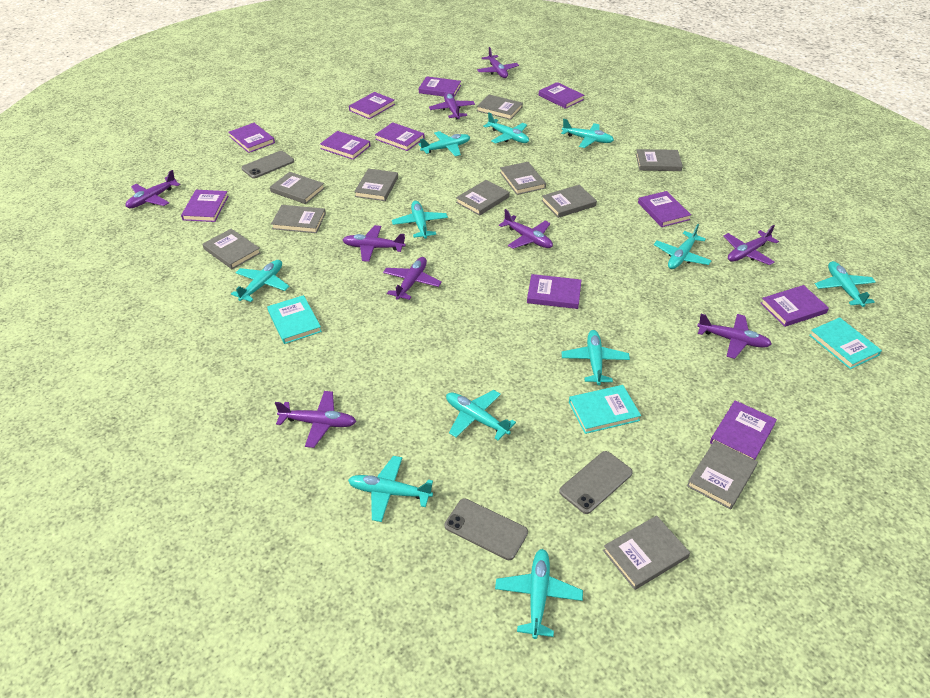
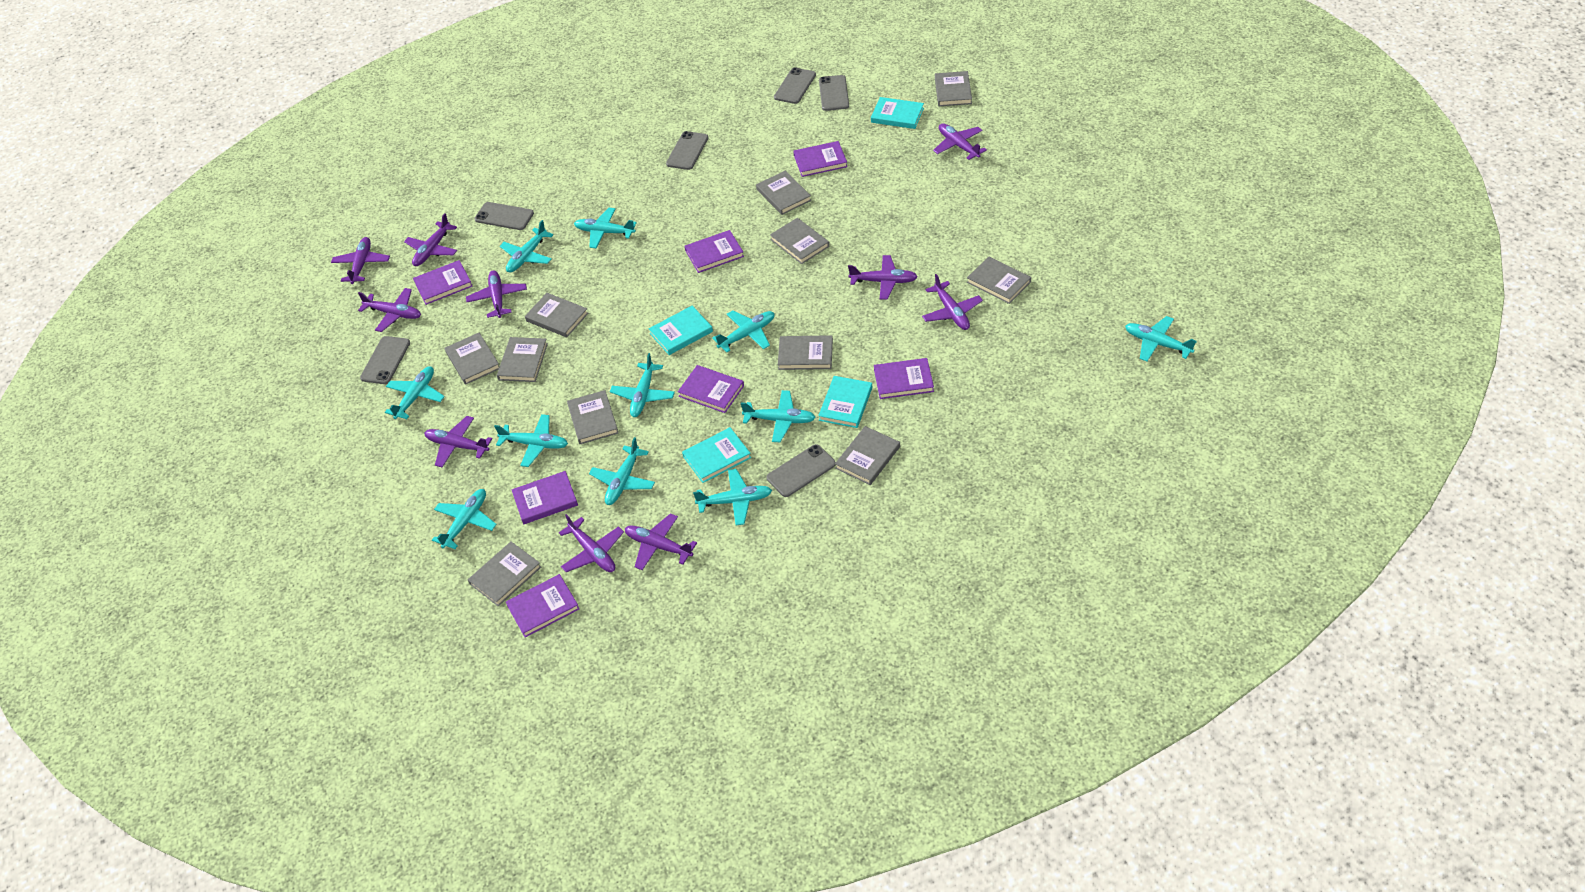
grey phone: [241,151,294,178] [445,499,528,560] [559,451,633,514] = 3 -> [360,336,410,384] [474,202,534,230] [666,131,708,170] [767,444,836,497] [774,68,816,104] [819,75,849,111] = 6
purple book: [181,190,228,222] [229,123,275,153] [320,131,370,160] [349,92,395,119] [375,122,425,151] [419,76,461,97] [527,274,581,309] [539,82,584,109] [638,191,691,227] [710,400,777,460] [761,285,829,327] = 11 -> [413,260,472,305] [506,574,579,638] [512,471,578,524] [678,365,744,413] [685,230,744,273] [793,141,847,177] [874,358,934,399] = 7
purple plane: [126,170,181,208] [275,391,356,448] [342,225,406,262] [383,257,442,300] [429,92,475,120] [477,47,519,78] [499,209,553,249] [697,314,772,359] [724,225,779,265] = 9 -> [331,237,390,284] [358,288,421,332] [404,213,457,266] [424,416,492,467] [466,270,527,318] [559,514,624,572] [625,513,697,570] [848,255,918,300] [922,274,983,330] [933,123,987,160] = 10
turquoise book: [267,295,322,344] [569,385,641,434] [809,317,882,369] = 3 -> [649,306,713,355] [682,427,751,483] [818,376,872,428] [871,97,924,129] = 4

